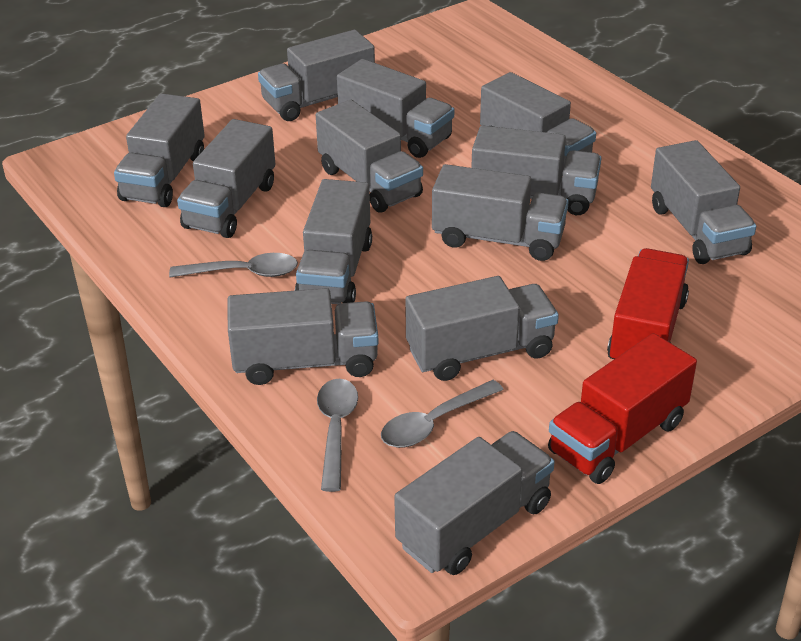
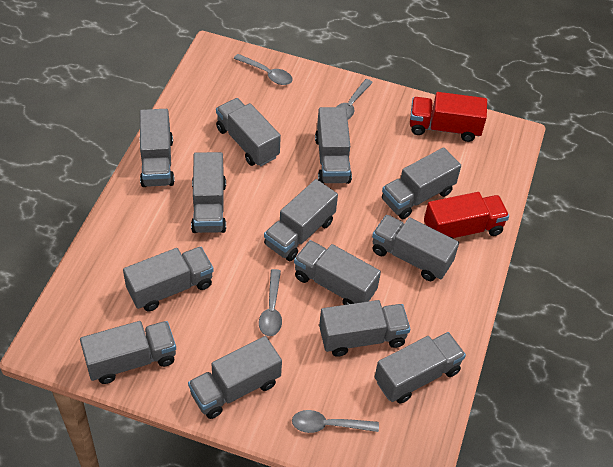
grey spoon: [169,253,298,277] [317,379,358,492] [381,380,504,448] = 3 -> [234,54,292,85] [259,269,282,336] [292,410,379,433] [337,79,373,119] = 4

